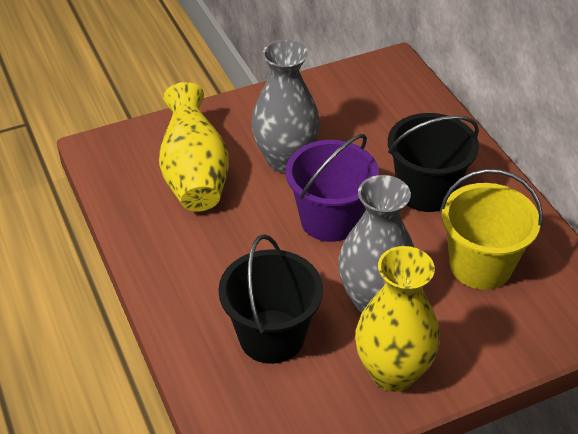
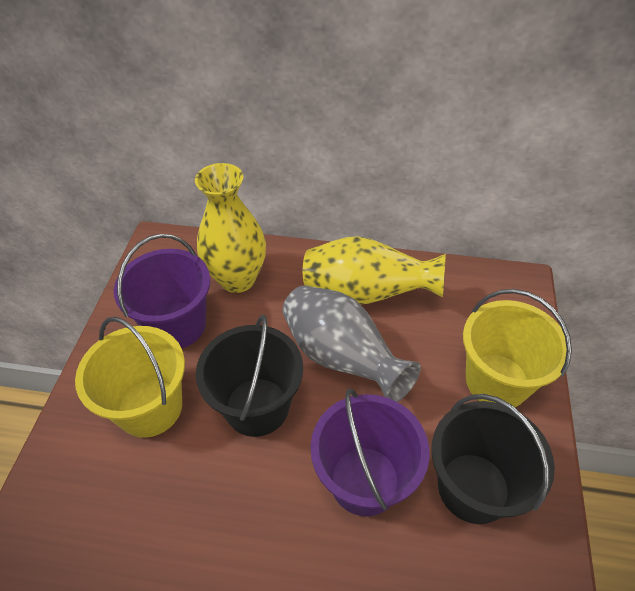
grey vase: [251,39,320,173] [338,175,415,313] = 2 -> [282,285,421,402] = 1
purple bucket: [286,134,379,242] = 1 -> [114,234,210,348] [310,388,429,516] = 2
yellow bucket: [440,169,543,290] = 1 -> [75,317,185,438] [463,289,572,407] = 2

